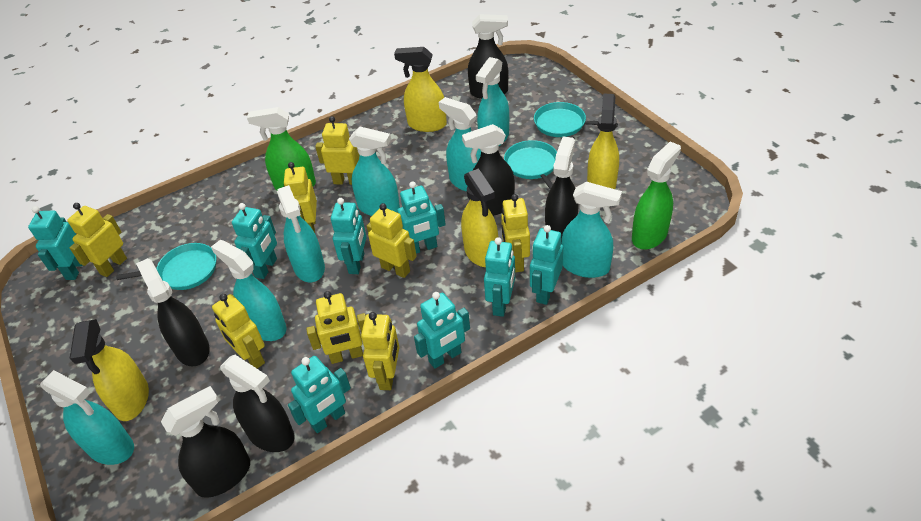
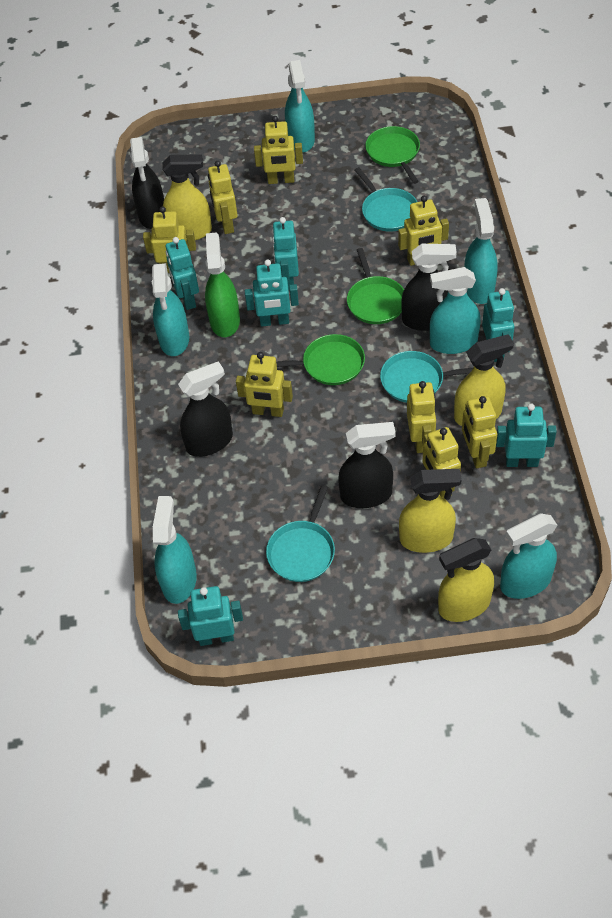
black spray bottle: [136,258,210,367] [161,386,250,498] [220,355,295,452] [462,124,515,216] [468,14,508,99] [545,137,579,240] = 6 -> [130,137,164,229] [178,361,233,457] [338,422,396,508] [401,244,457,331] = 4
green pan: none = 0 -> [276,334,365,385] [347,248,404,324] [365,126,420,184] = 3
green spray bottle: [247,107,316,190] [632,141,681,250] = 2 -> [205,232,240,337] = 1
turquoise robot: [28,206,83,280] [232,203,277,279] [288,356,351,433] [331,198,367,274] [397,181,446,254] [414,292,470,369] [484,237,515,317] [530,225,563,305] = 8 -> [166,237,199,310] [178,586,243,646] [245,259,299,327] [272,217,299,290] [482,288,514,362] [496,404,557,467] = 6
turquoise spray bottle: [40,370,134,465] [211,240,287,341] [277,185,325,282] [349,127,400,216] [439,97,481,192] [476,57,509,146] [561,182,622,278] = 7 -> [152,263,189,356] [153,496,197,604] [285,60,315,152] [430,267,480,354] [464,198,498,304] [500,513,557,599] = 6

